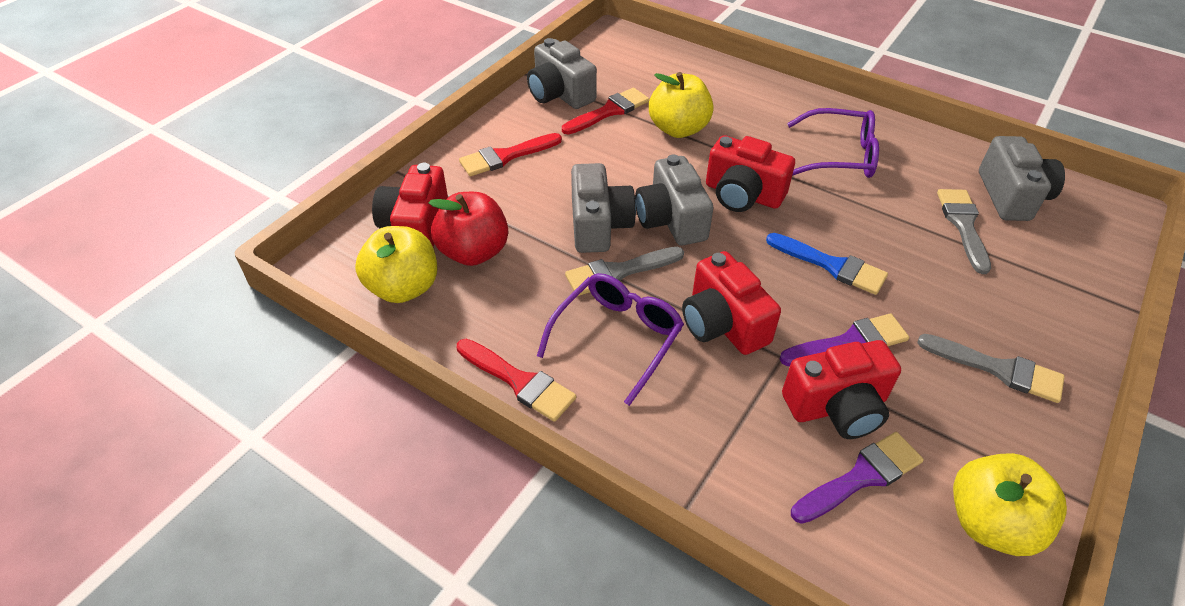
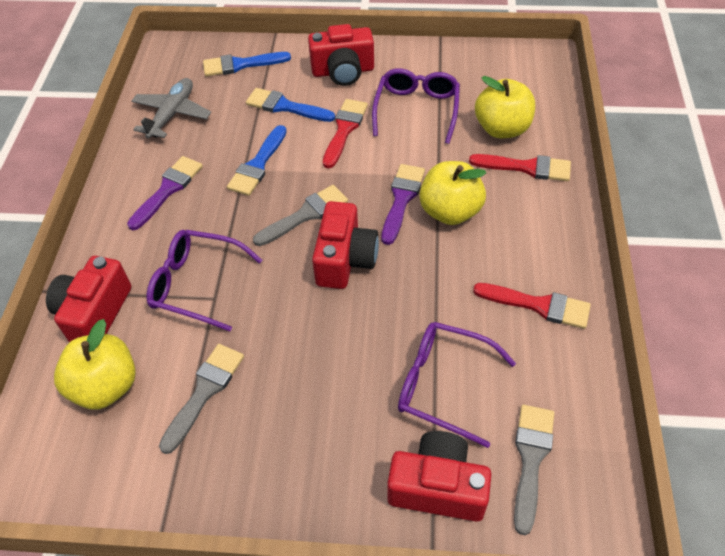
blue brush: [766,233,888,295] = 1 -> [203,52,291,76] [227,125,287,196] [246,88,335,122] = 3
grey camera: [527,38,597,109] [571,163,636,253] [635,155,713,245] [979,136,1065,221] = 4 -> none = 0
grey plane: none = 0 -> [132,78,211,139] = 1
purple glasses: [537,273,684,406] [787,108,879,178] = 2 -> [147,230,262,331] [372,68,460,144] [398,322,516,448] = 3
red apple: [429,192,508,266] = 1 -> none = 0

